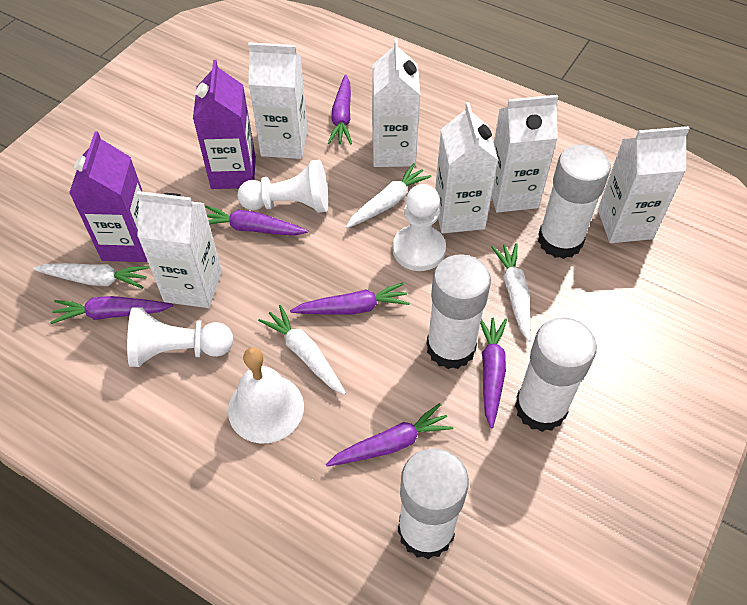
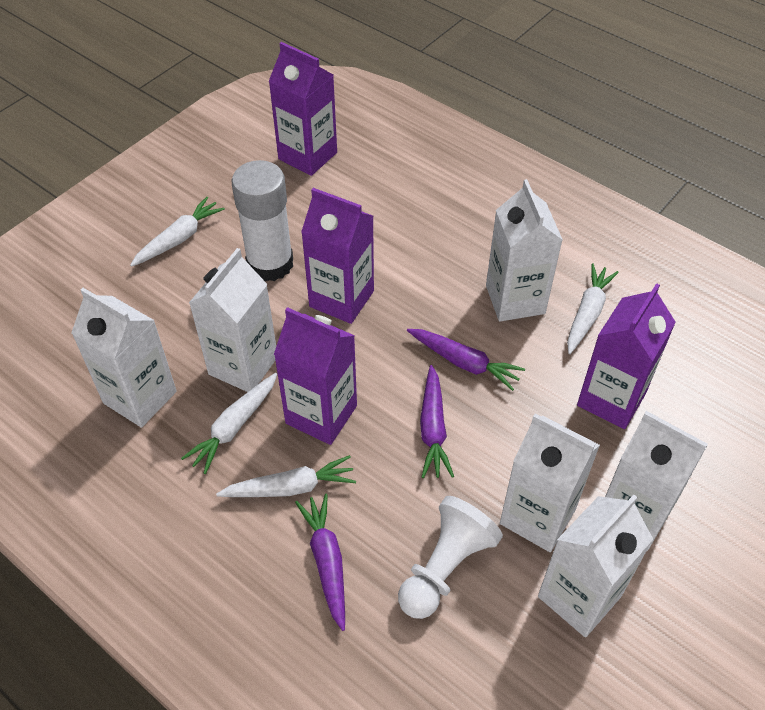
purple carrot: [50,296,173,324] [205,205,308,235] [290,282,410,315] [326,403,453,466] [328,74,352,145] [480,318,507,428] = 6 -> [295,494,345,631] [407,329,525,391] [420,365,454,478] = 3
purple carton: [69,131,147,262] [193,60,256,189] = 2 -> [268,42,337,176] [274,307,357,445] [301,188,374,324] [577,283,676,429] = 4
white bell: [228,347,304,443] = 1 -> none = 0
white glue stick: [398,448,469,559] [426,254,491,369] [515,317,597,432] [538,145,611,259] = 4 -> [232,160,293,281] = 1
white pawn: [127,307,233,367] [237,160,328,213] [393,184,446,271] = 3 -> [398,496,503,619] = 1

